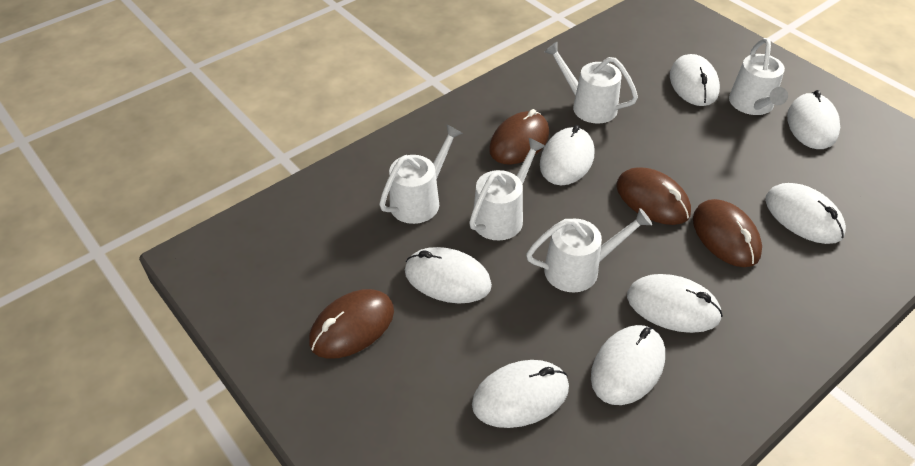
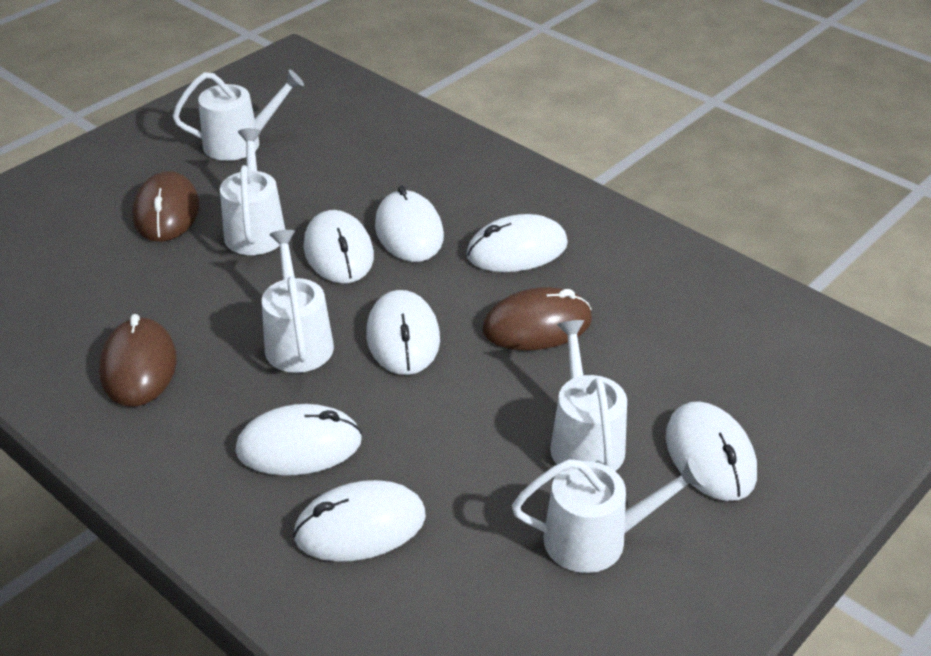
brown mouse: [309,289,394,359] [489,109,549,165] [616,167,691,225] [693,199,762,267] = 4 -> [99,314,177,406] [132,171,199,242] [482,287,592,350] = 3
white mouse: [405,247,492,303] [472,360,569,428] [540,125,594,185] [591,325,665,405] [627,274,723,333] [670,54,720,106] [765,183,846,244] [787,90,840,149] = 8 -> [235,404,362,476] [293,480,426,562] [304,210,374,283] [366,290,440,375] [375,185,444,262] [466,214,568,272] [666,401,757,501] = 7

